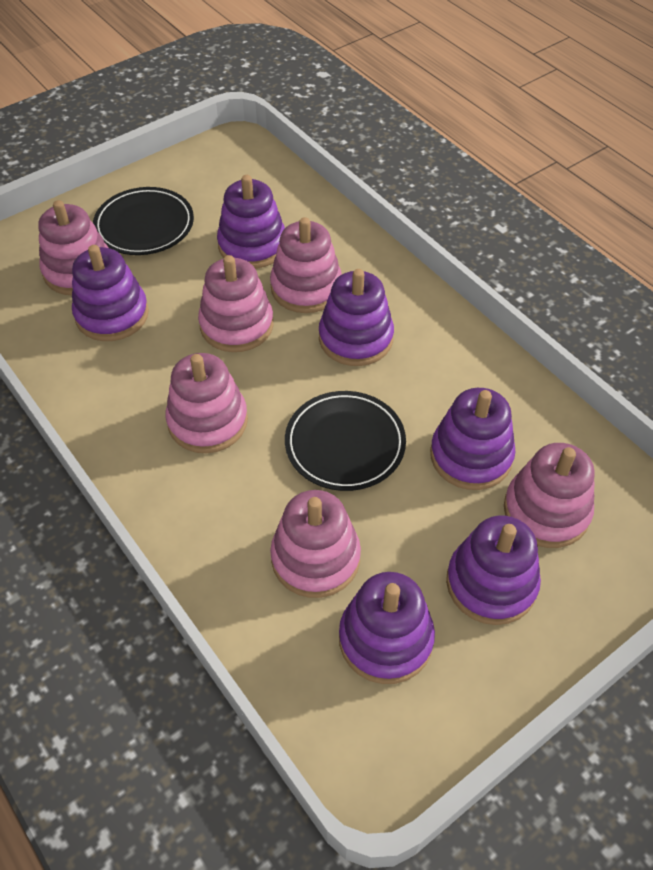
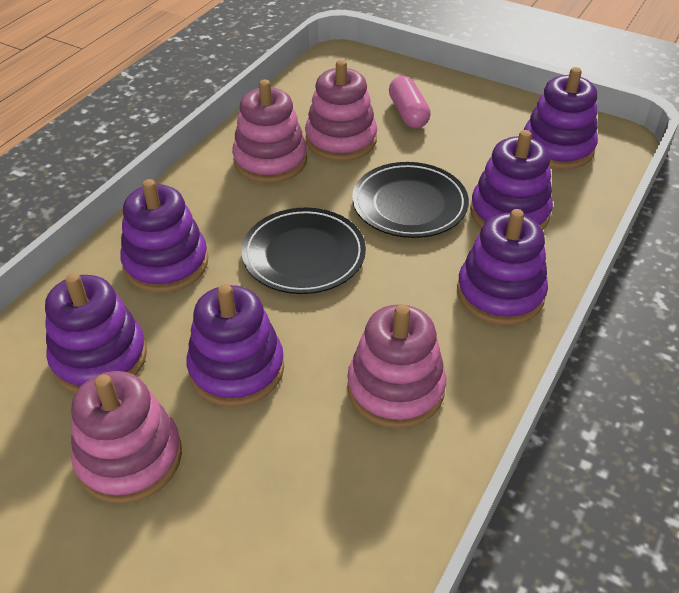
pink capsule: none = 0 -> [389,76,431,128] = 1
pink stacking toy: [38,200,109,295] [165,353,248,453] [198,255,274,352] [270,217,342,313] [270,490,361,598] [504,443,595,548] = 6 -> [71,371,182,504] [232,79,307,183] [305,60,377,161] [347,304,446,428] = 4

